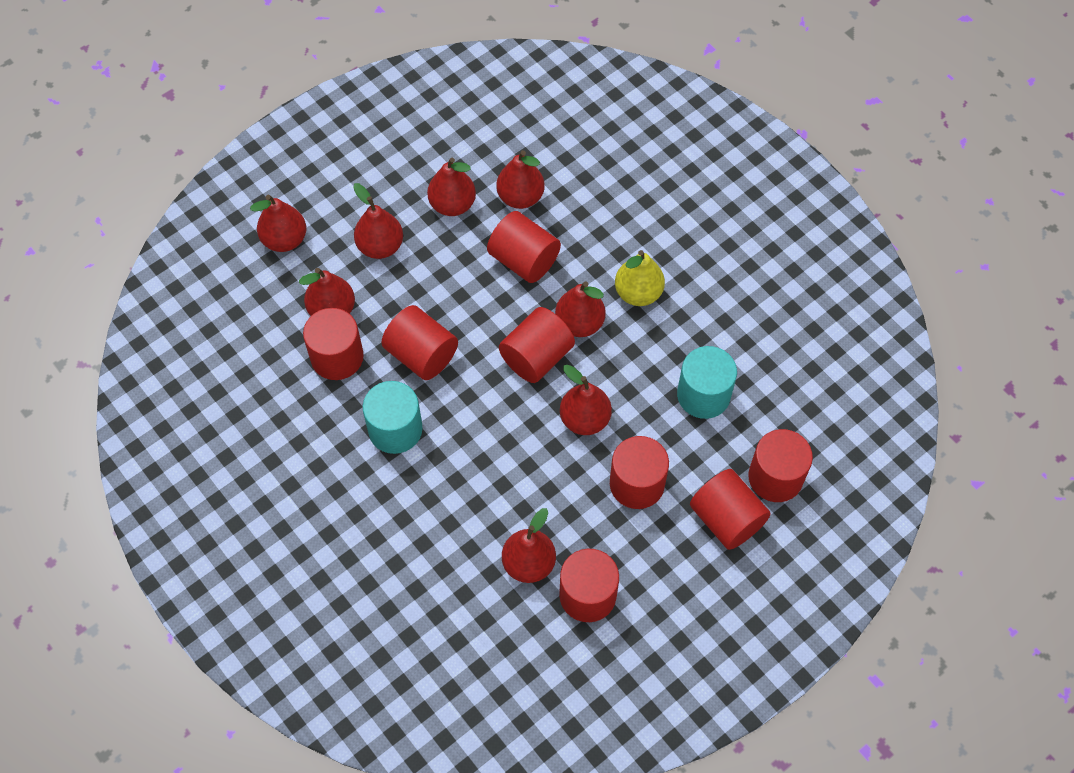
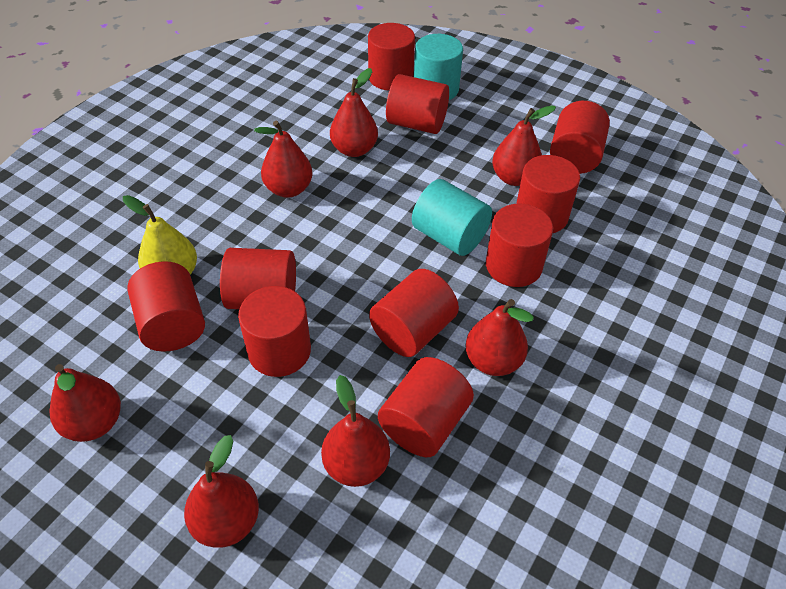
red cylinder: [303,308,364,380] [381,305,458,380] [487,211,561,283] [499,307,575,383] [559,549,619,622] [610,436,669,509] [690,469,771,550] [748,429,813,502] = 8 -> [127,261,205,352] [220,248,296,309] [238,286,311,377] [368,23,415,91] [369,269,459,357] [378,357,474,457] [386,74,449,134] [486,204,553,287] [516,155,580,233] [550,101,610,174] = 10
red pear: [250,195,306,252] [299,268,355,316] [353,183,403,259] [427,158,476,216] [496,150,545,209] [502,508,556,583] [555,281,605,337] [560,365,612,435] = 8 -> [49,364,121,442] [184,435,259,548] [254,120,313,198] [321,375,390,487] [330,68,378,157] [465,299,534,376] [492,105,556,186] = 7

